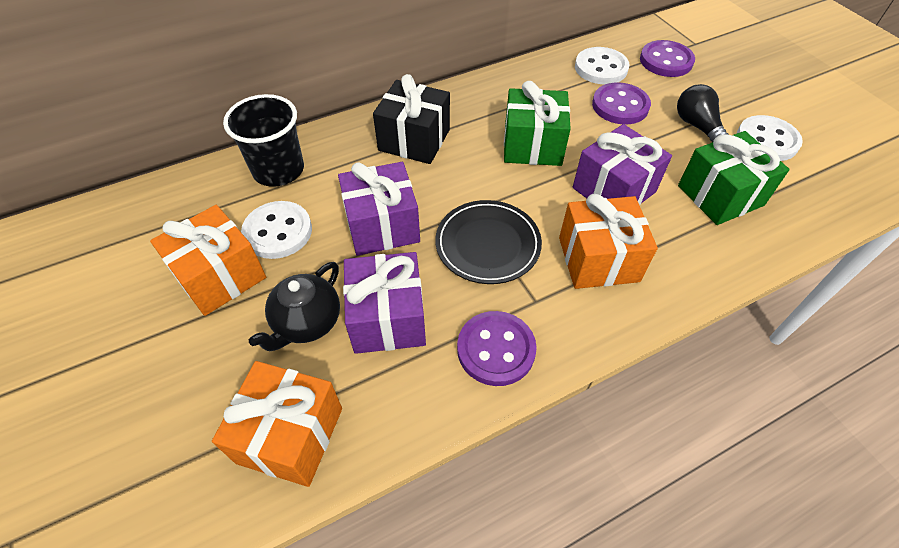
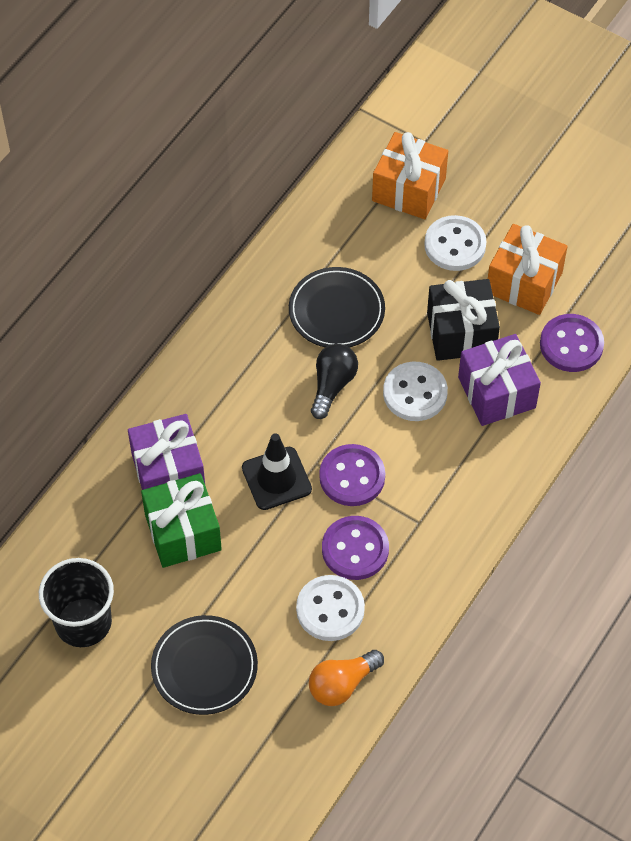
black plate: [435,200,542,284] = 1 -> [151,615,258,715] [289,267,385,347] = 2
black teapot: [249,262,340,351] = 1 -> none = 0
black traffic cone: none = 0 -> [242,433,312,510] = 1
green gift: [504,81,571,166] [678,131,790,225] = 2 -> [141,473,222,568] = 1
orange gift: [150,205,266,316] [212,361,342,487] [559,194,658,289] = 3 -> [372,132,448,219] [488,224,568,315] = 2
orange light bulb: none = 0 -> [309,650,384,706] = 1
purple gift: [338,162,420,256] [343,252,426,354] [573,124,672,205] = 3 -> [128,414,205,490] [458,334,541,426] = 2

